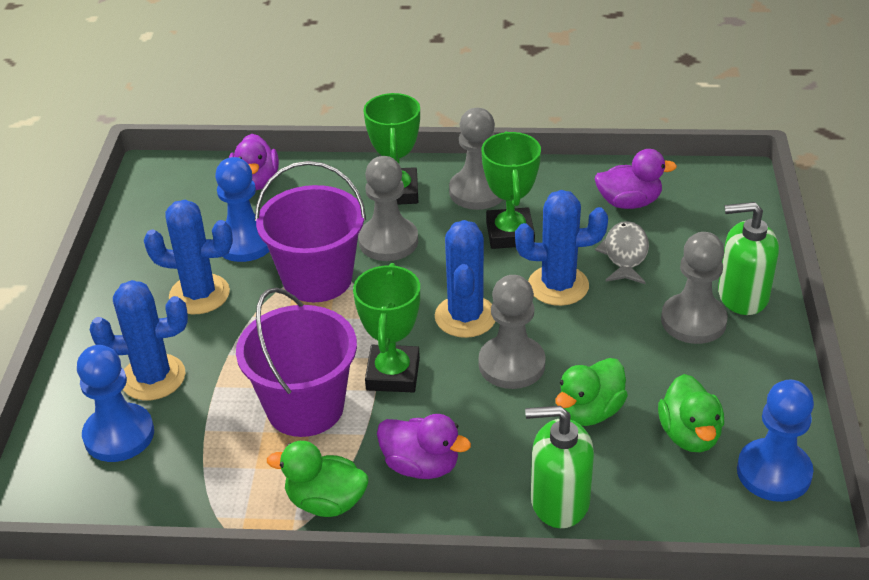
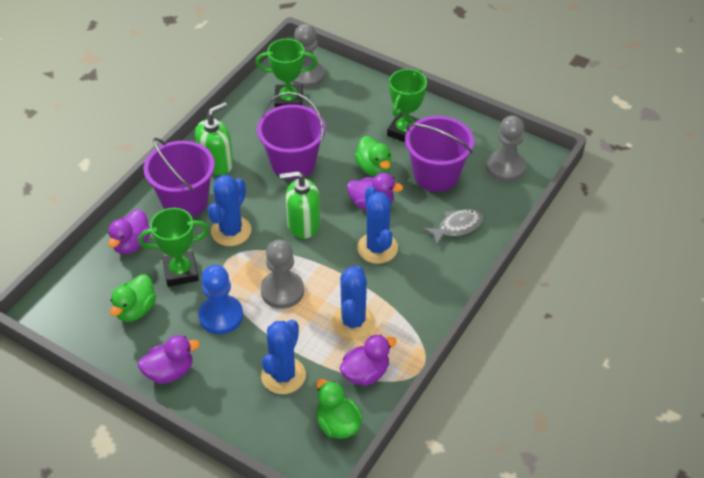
blue pawn: [77,345,154,462] [215,157,269,262] [737,380,814,502] = 3 -> [198,265,243,334] = 1
grey pawn: [358,156,418,261] [449,108,503,210] [479,275,546,389] [661,232,728,344] = 4 -> [261,240,304,309] [291,24,325,88] [486,116,526,182] = 3
purple bucket: [236,288,357,437] [255,161,366,302] = 2 -> [144,138,215,217] [257,92,325,180] [405,116,474,192] = 3
purple duck: [229,134,279,190] [377,414,471,479] [595,149,677,209] = 3 -> [108,209,150,254] [138,335,200,384] [339,334,397,386] [347,173,403,210] = 4

